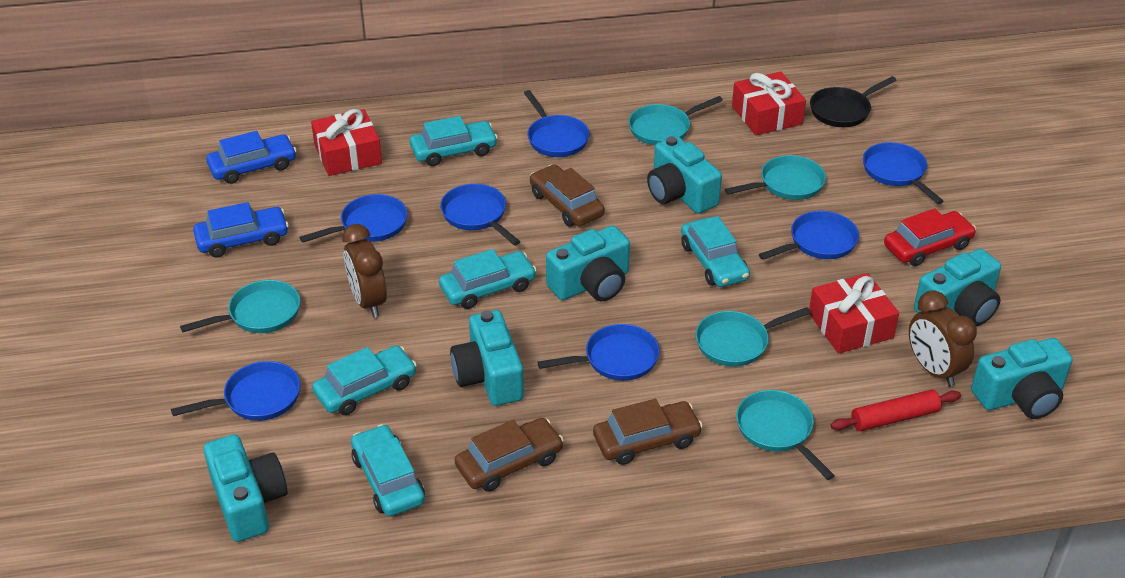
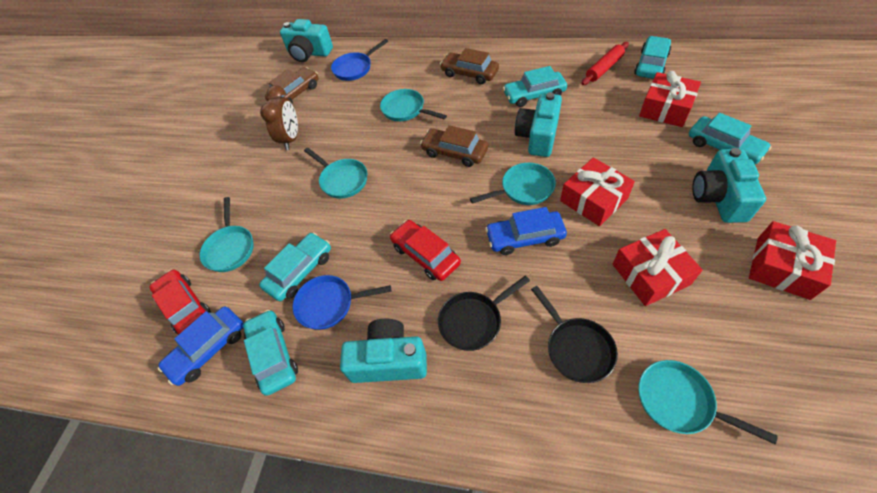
black pan: [810,76,897,127] = 1 -> [438,276,530,351] [531,286,618,383] = 2
blue pan: [171,361,300,421] [299,194,408,243] [440,184,520,246] [524,90,590,157] [537,324,660,381] [759,211,859,260] [863,142,944,204] = 7 -> [293,275,391,330] [331,39,388,81] = 2
brown clock: [342,224,387,318] [909,290,977,387] = 2 -> [260,85,298,150] = 1
red car: [884,208,976,266] = 1 -> [149,270,211,335] [390,220,461,281] = 2
red gift: [311,109,382,176] [732,72,806,135] [809,273,899,354] = 3 -> [560,158,635,226] [613,229,703,306] [639,71,701,127] [749,221,836,300] = 4
turquoise camera: [203,434,288,542] [450,310,524,406] [546,226,630,301] [647,136,722,214] [914,249,1001,326] [971,338,1073,419] = 6 -> [280,19,333,62] [340,319,427,383] [515,92,562,157] [692,148,766,223] = 4

